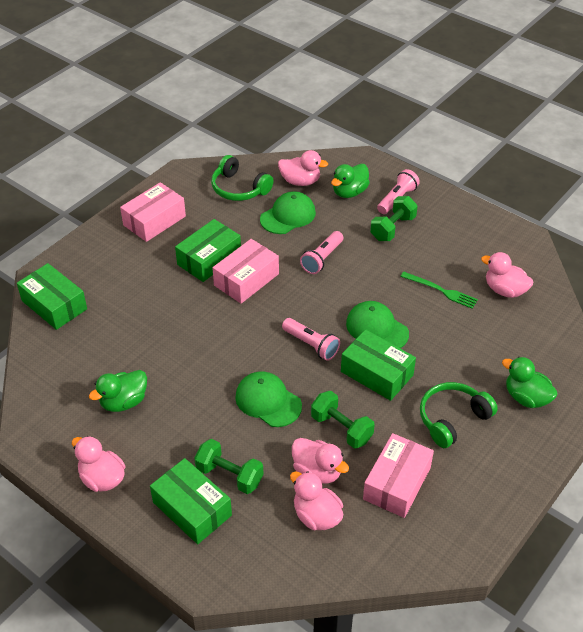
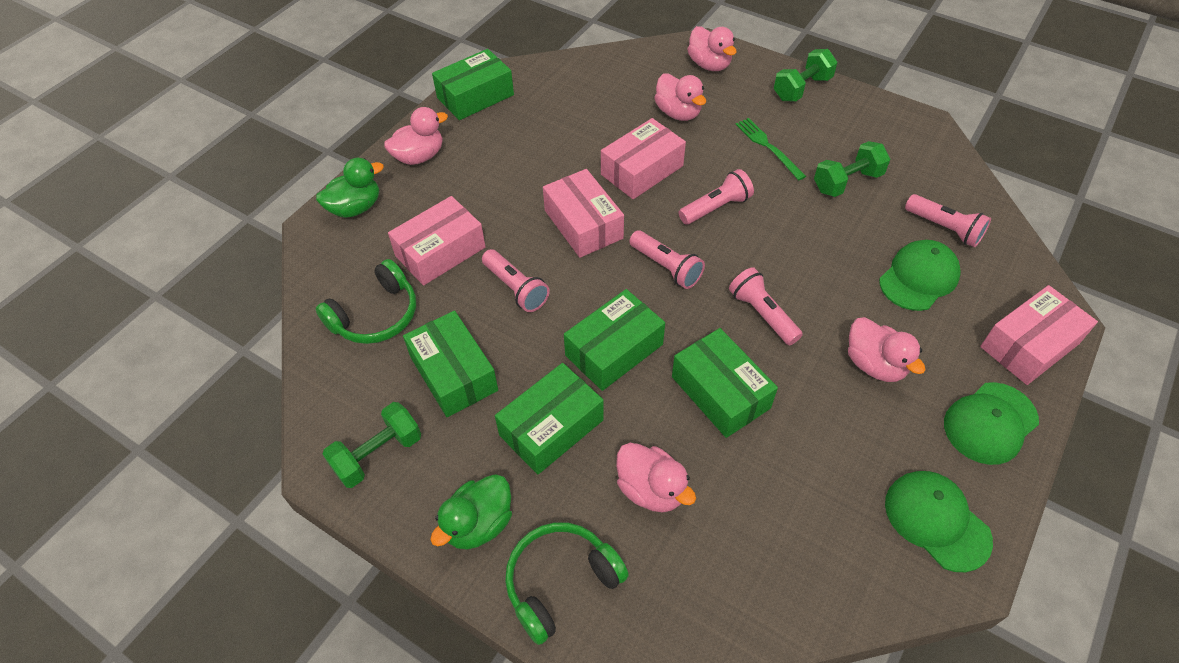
green box: [17,263,87,330] [150,458,232,544] [175,219,241,282] [341,329,416,401] = 4 -> [403,311,498,417] [432,49,514,120] [495,363,604,474] [564,289,665,391] [672,328,778,438] = 5
green duck: [89,370,147,412] [331,164,370,198] [502,357,558,408] = 3 -> [316,158,384,218] [430,474,512,550] = 2
pink box: [120,182,186,242] [213,239,279,304] [363,433,434,518] = 3 -> [388,196,486,286] [543,169,624,258] [601,118,686,199] [980,285,1098,385] = 4
pink flashlight: [282,318,340,361] [300,231,343,274] [377,169,420,214] = 3 -> [482,249,550,312] [629,230,705,289] [679,169,754,225] [729,267,803,345] [905,194,991,247] = 5

